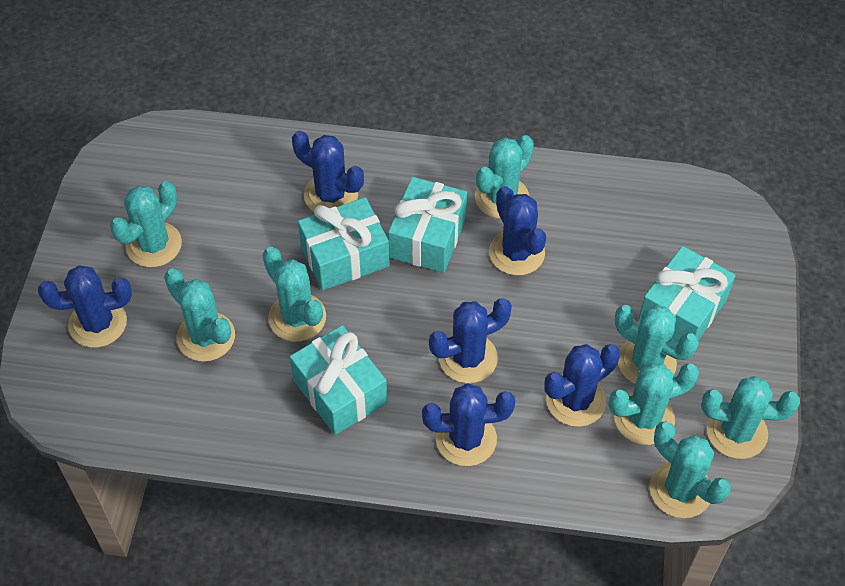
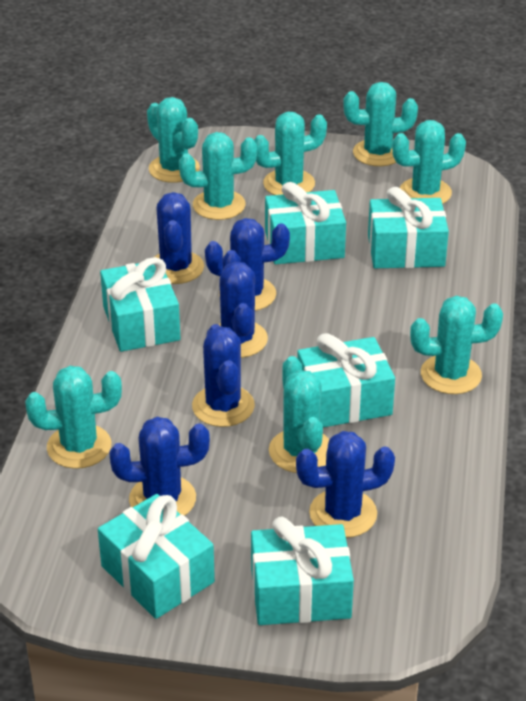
turquoise gift: [290,325,387,435] [298,197,390,290] [388,177,467,273] [638,246,736,340] = 4 -> [98,494,215,619] [100,257,180,352] [251,517,354,625] [265,182,346,264] [297,333,395,427] [368,187,449,268] = 6

